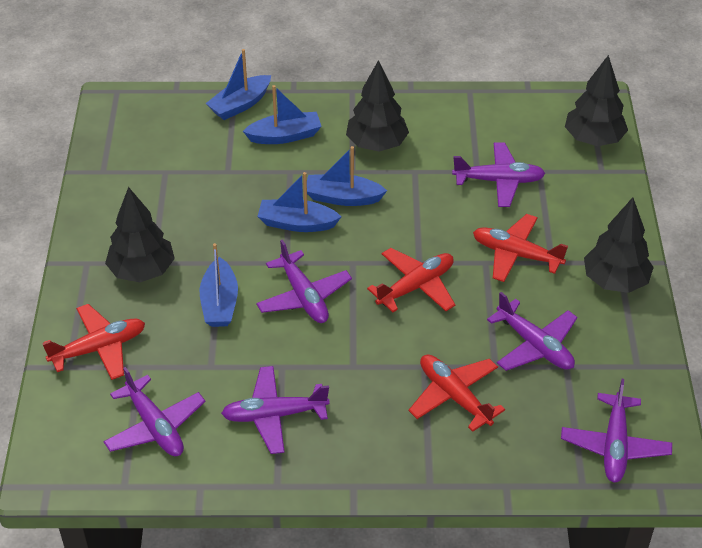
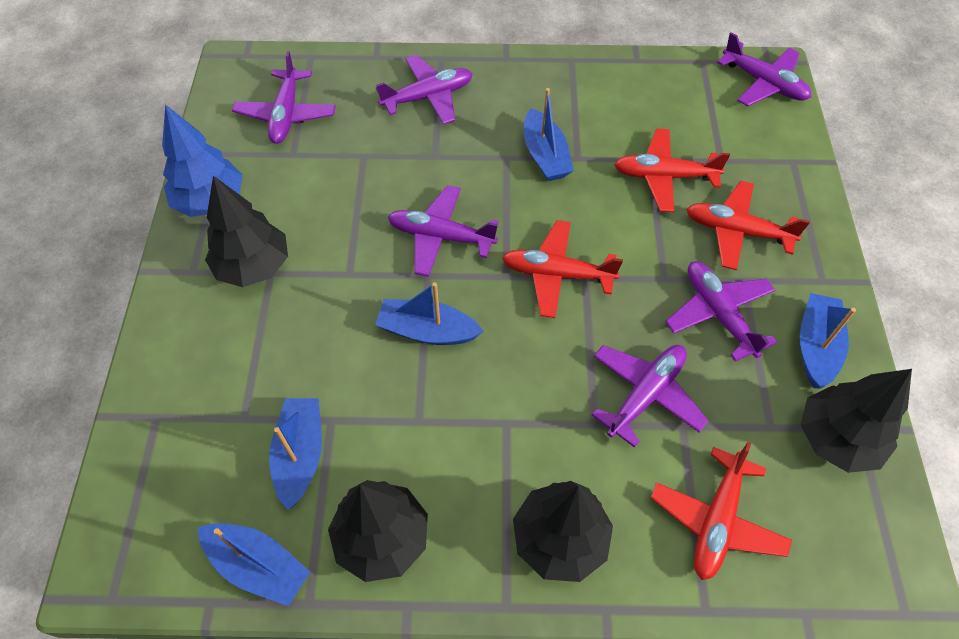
blue tree: none = 0 -> [162,105,242,217] = 1

